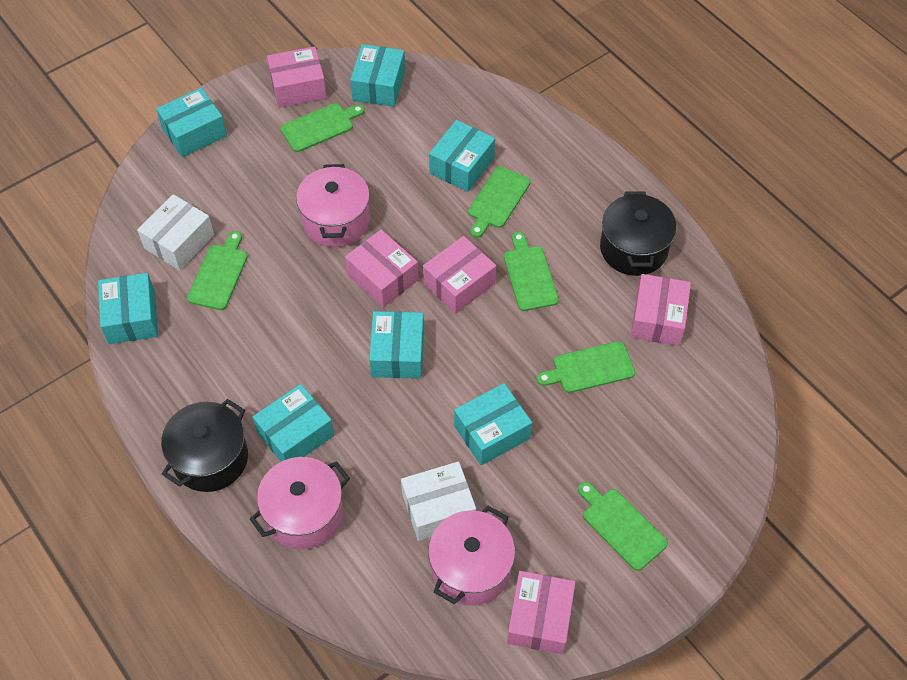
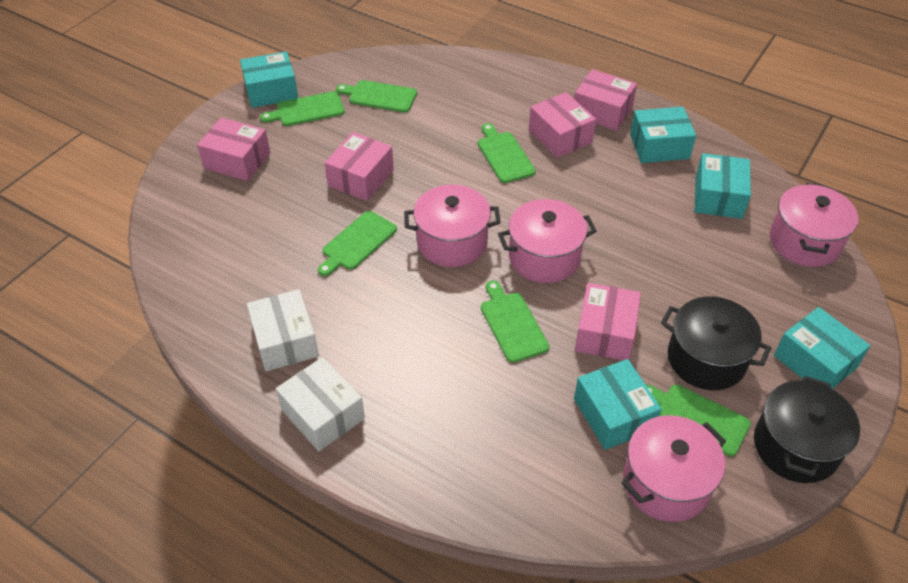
pink pot: [250,457,350,550] [296,164,370,247] [428,506,515,606] = 3 -> [404,185,501,267] [498,199,597,283] [621,415,726,522] [770,183,858,267] = 4
turquoise box: [98,273,158,344] [156,88,227,157] [253,384,334,462] [350,44,405,107] [369,311,424,379] [429,120,495,192] [454,383,532,465] = 7 -> [240,51,298,108] [574,359,662,450] [630,107,696,163] [695,153,751,219] [774,307,871,389] = 5

